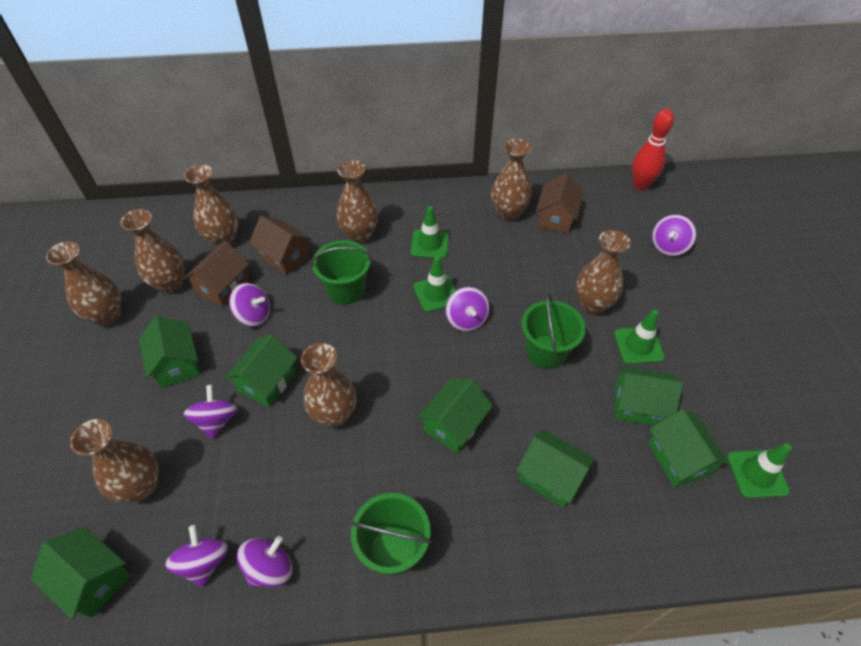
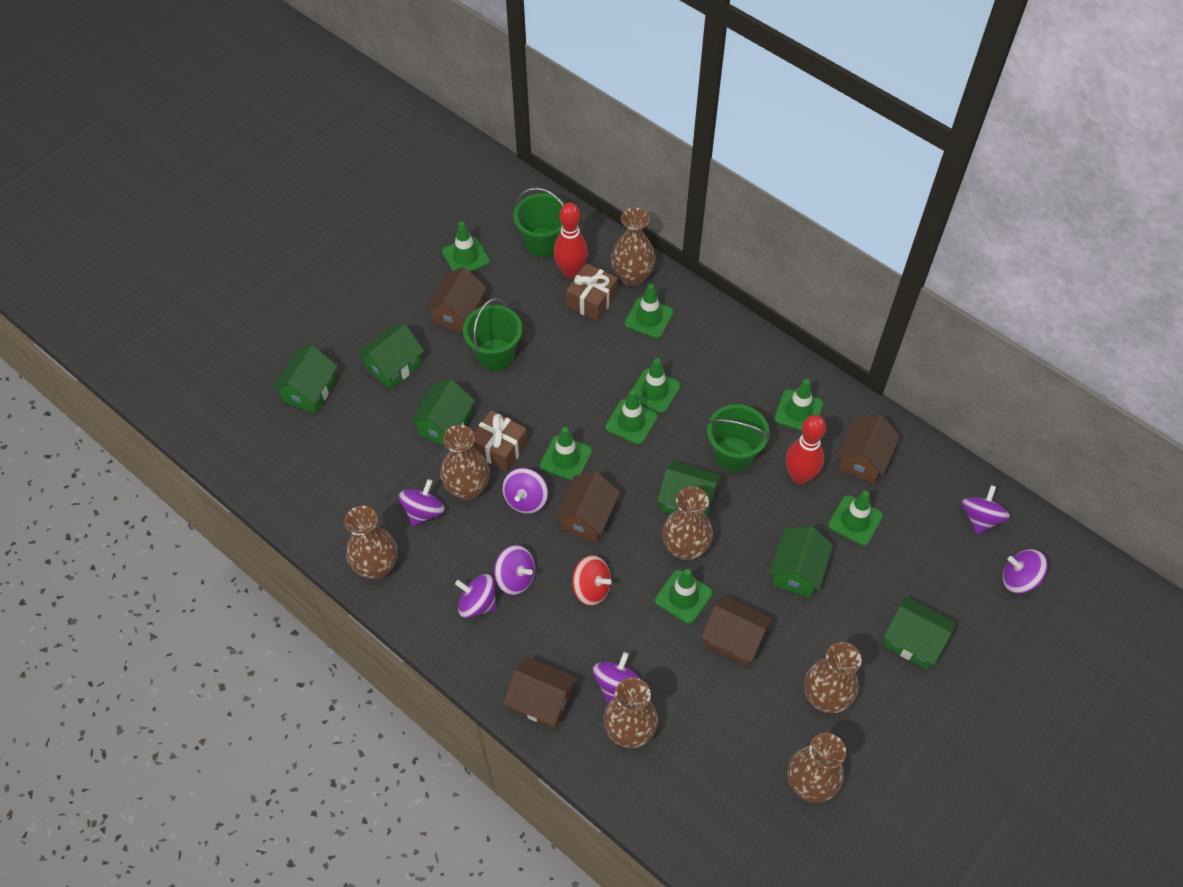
brown gift: none = 0 -> [472,410,528,472] [566,263,618,321] = 2
brown house: [183,241,249,307] [249,216,311,275] [536,173,583,233] = 3 -> [426,267,487,333] [503,657,577,729] [554,472,620,543] [701,595,773,666] [837,414,900,484] = 5
brown vase: [46,242,121,326] [70,419,159,502] [120,209,185,293] [184,165,238,247] [301,343,356,427] [336,160,378,243] [491,139,532,221] [575,230,630,314] = 8 -> [344,506,397,579] [440,425,490,500] [603,677,658,748] [611,208,656,287] [662,487,713,560] [787,733,846,803] [804,642,861,713] = 7
green house: [31,527,131,620] [139,316,200,388] [225,334,298,407] [418,379,493,454] [516,429,595,508] [615,366,683,426] [648,409,730,488] = 7 -> [272,345,338,414] [357,324,424,389] [410,379,475,446] [657,461,721,517] [769,526,833,597] [883,596,956,669] = 6
green traffic cone: [411,206,449,259] [414,256,456,312] [614,310,665,364] [727,443,791,498] = 4 -> [442,221,490,272] [540,427,592,481] [605,390,657,445] [625,284,673,338] [632,358,680,413] [655,569,712,624] [774,379,823,431] [828,491,883,546] = 8
purple spinning top: [165,525,228,587] [183,385,238,439] [229,283,270,327] [237,536,292,587] [446,287,489,332] [652,215,696,256] = 6 -> [399,479,445,526] [455,574,497,618] [494,545,535,595] [502,468,548,514] [593,652,640,703] [962,485,1010,534] [1003,549,1048,594] = 7
red bowling pin: [632,109,674,190] = 1 -> [553,202,588,278] [786,415,826,484] = 2
red spinning top: none = 0 -> [572,555,612,606] = 1

